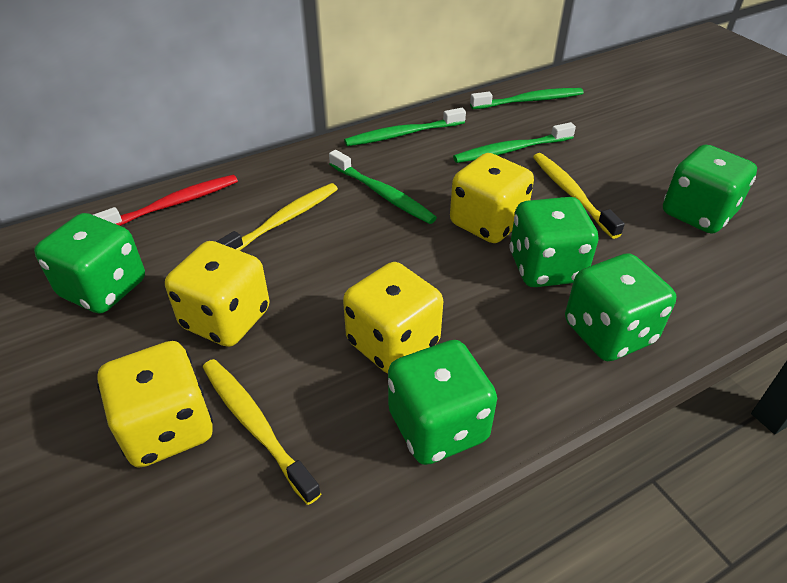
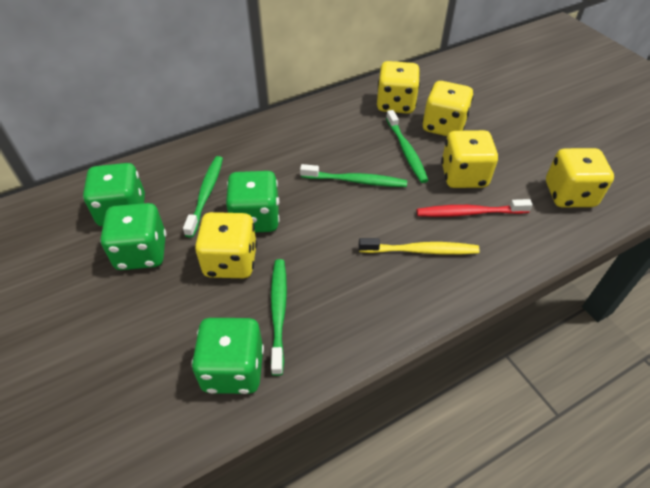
green dice: [34,213,145,313] [388,340,497,465] [509,197,598,287] [565,253,676,361] [663,144,757,234] = 5 -> [83,163,145,226] [100,203,166,270] [191,318,264,394] [226,171,279,233] = 4
yellow dice: [97,341,213,468] [165,241,270,347] [343,262,443,373] [450,153,534,243] = 4 -> [195,212,257,278] [377,61,420,114] [422,81,474,136] [441,130,498,188] [546,148,614,207] = 5
yellow toothbrush: [203,359,321,505] [216,183,338,251] [533,153,625,239] = 3 -> [359,238,480,254] = 1

